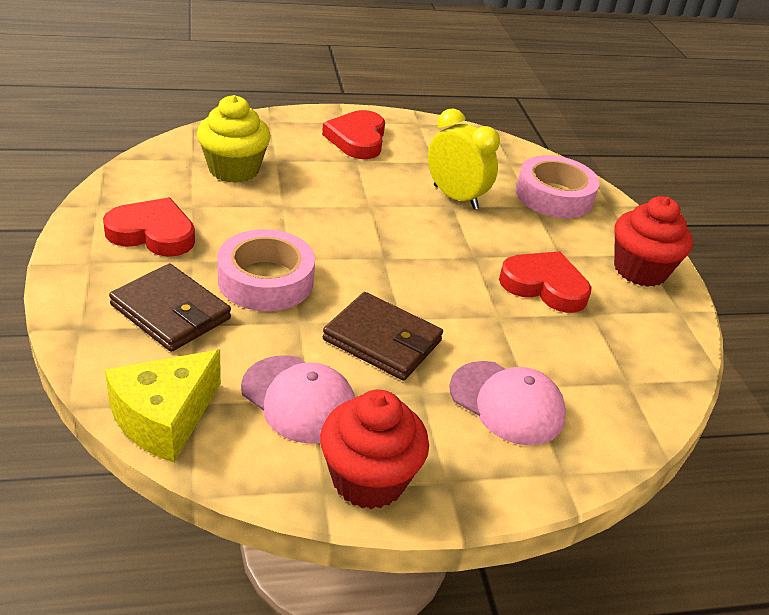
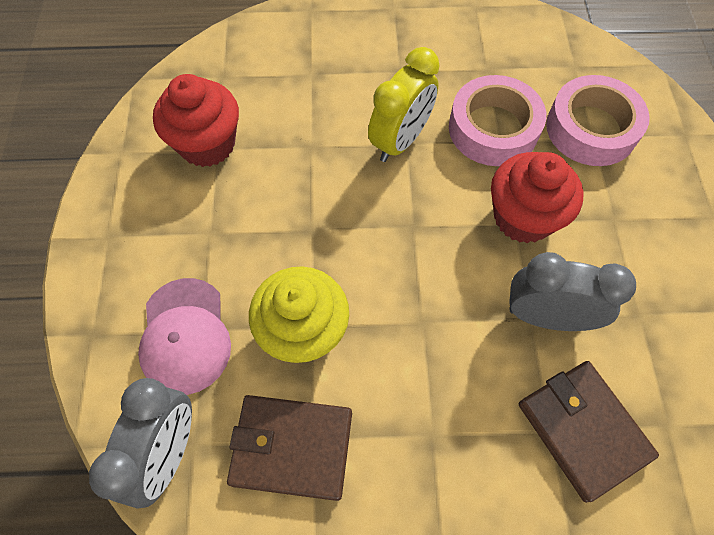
grey clock: none = 0 -> [89,378,192,509] [509,252,636,331] = 2
pink cap: [241,355,355,444] [449,361,566,445] = 2 -> [138,278,231,395] = 1
red heart: [103,197,195,257] [322,110,385,159] [499,251,591,313] = 3 -> none = 0
yellow cheese: [105,350,221,463] = 1 -> none = 0

